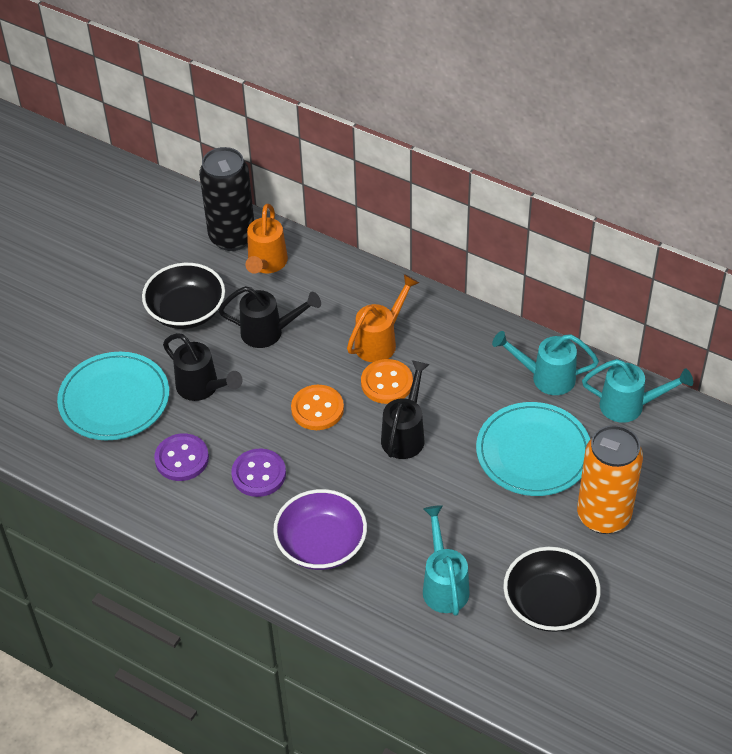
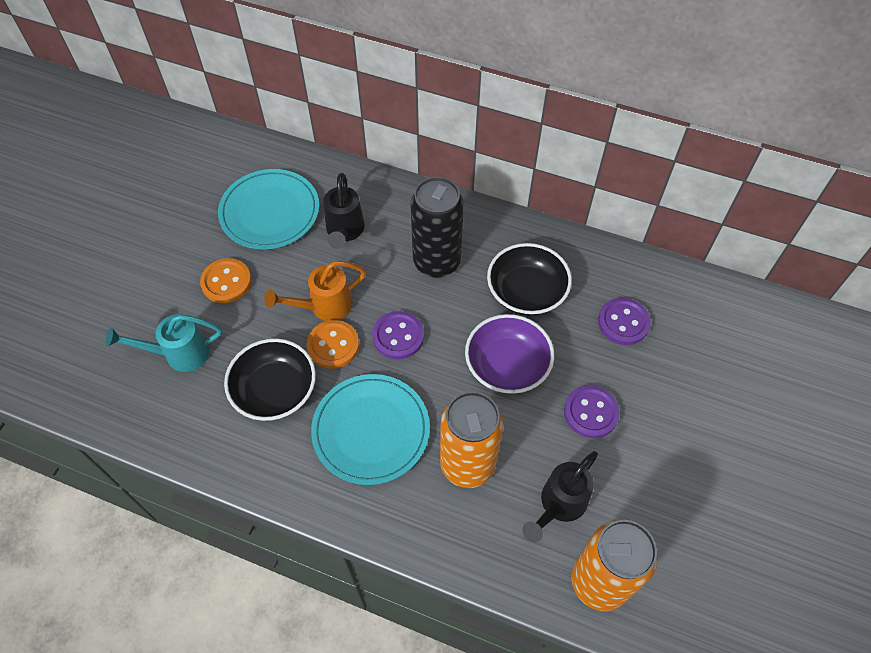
black watering can: [163,333,242,401] [218,286,321,348] [381,360,430,459] = 3 -> [323,173,365,249] [522,451,598,542] = 2
orange can: [577,425,643,534] = 1 -> [440,391,503,488] [572,520,658,611] = 2
orange watering can: [246,204,288,274] [347,274,419,362] = 2 -> [264,261,366,321] = 1
purple button: [154,433,209,481] [231,448,286,497] = 2 -> [372,311,424,359] [564,385,620,438] [598,298,651,345] = 3
turquoise watering can: [423,505,470,616] [492,331,599,395] [582,359,693,423] = 3 -> [106,314,222,372] = 1

